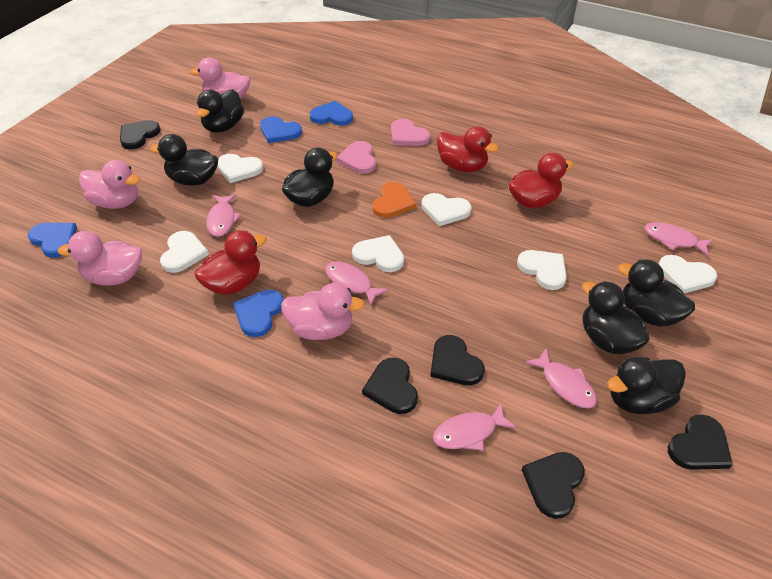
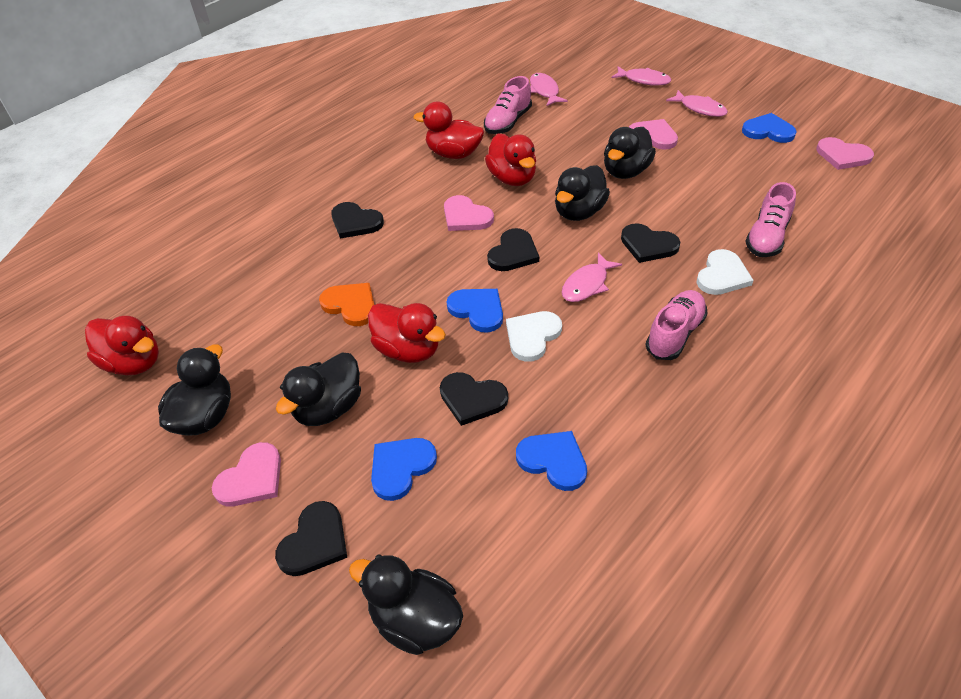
black duck: [150,134,218,186] [196,89,244,133] [282,147,338,207] [582,281,650,354] [607,356,686,414] [618,259,695,327] = 6 -> [158,344,231,436] [276,353,361,426] [349,555,463,655] [555,165,610,221] [604,127,656,179] = 5
pink duck: [58,231,142,286] [79,160,140,209] [190,58,250,99] [281,283,365,340] = 4 -> none = 0
pink fish: [206,194,241,237] [325,261,388,305] [433,403,517,451] [525,349,597,408] [644,222,714,256] = 5 -> [530,73,568,106] [562,252,622,302] [611,66,671,86] [666,90,728,117] = 4
pink heart: [336,141,376,174] [391,119,430,146] = 2 -> [212,442,281,506] [444,195,494,231] [629,119,678,150] [816,137,874,170] = 4
pink shoe: none = 0 -> [484,76,532,134] [645,290,707,360] [745,182,796,257] = 3
red duck: [194,230,267,295] [437,126,499,172] [508,152,574,208] = 3 -> [85,316,159,376] [368,303,446,363] [414,102,484,159] [485,133,536,186] = 4
white heart: [160,231,209,273] [217,154,263,183] [352,235,404,272] [421,193,472,226] [517,250,567,290] [659,255,717,294] = 6 -> [506,311,562,362] [696,249,754,295] = 2

